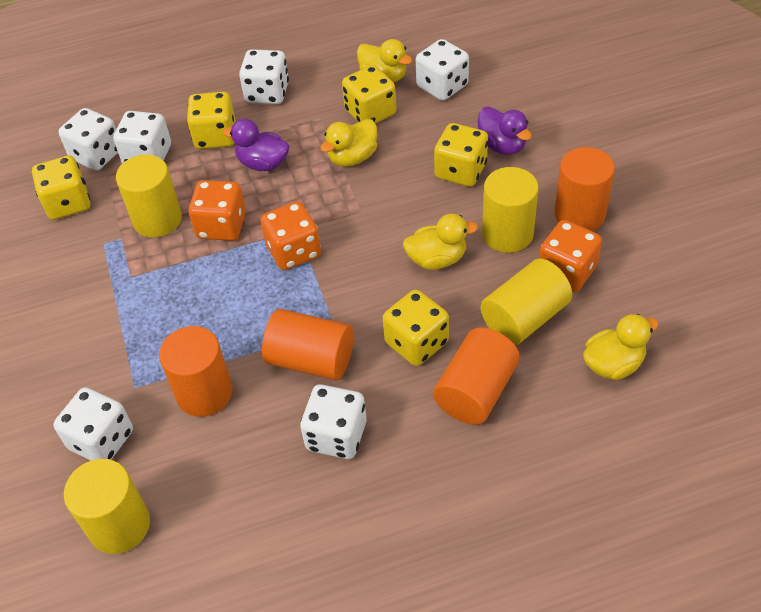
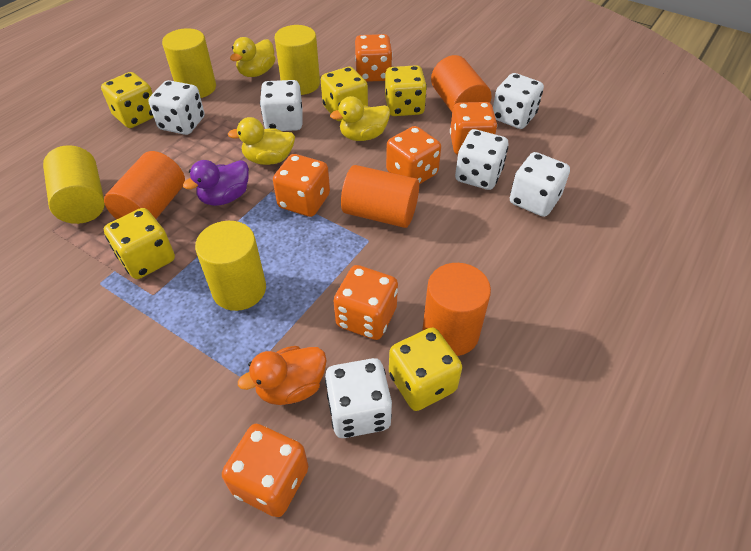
orange dice: [189,180,246,241] [260,201,321,270] [539,220,602,292] = 3 -> [222,424,308,517] [273,154,330,217] [334,265,398,340] [355,34,392,82] [386,126,441,184] [450,102,497,155] = 6
orange duck: none = 0 -> [238,346,327,405] = 1
purple duck: [223,119,289,171] [477,107,532,155] = 2 -> [183,160,249,206] = 1
yellow duck: [320,119,377,167] [357,39,412,83] [403,214,478,270] [583,314,659,380] = 4 -> [228,117,295,165] [230,37,276,77] [330,96,390,141] = 3

